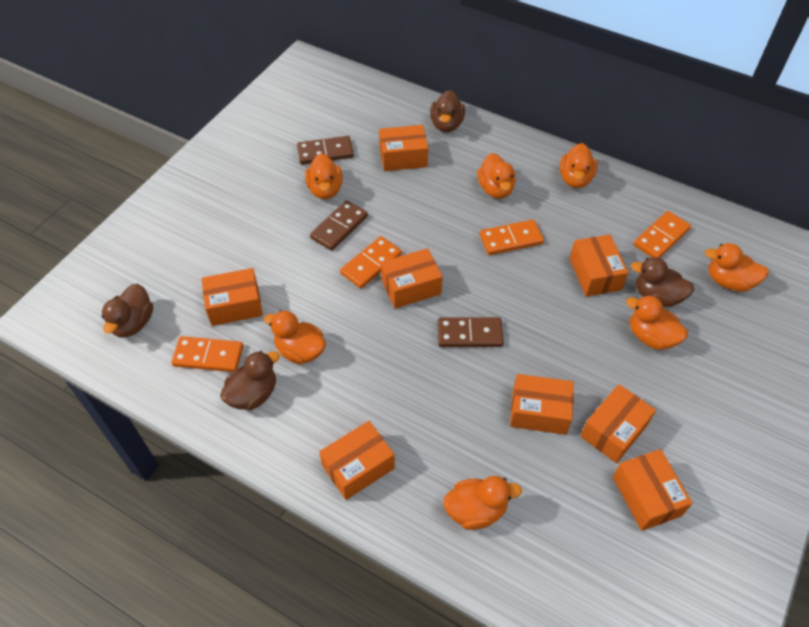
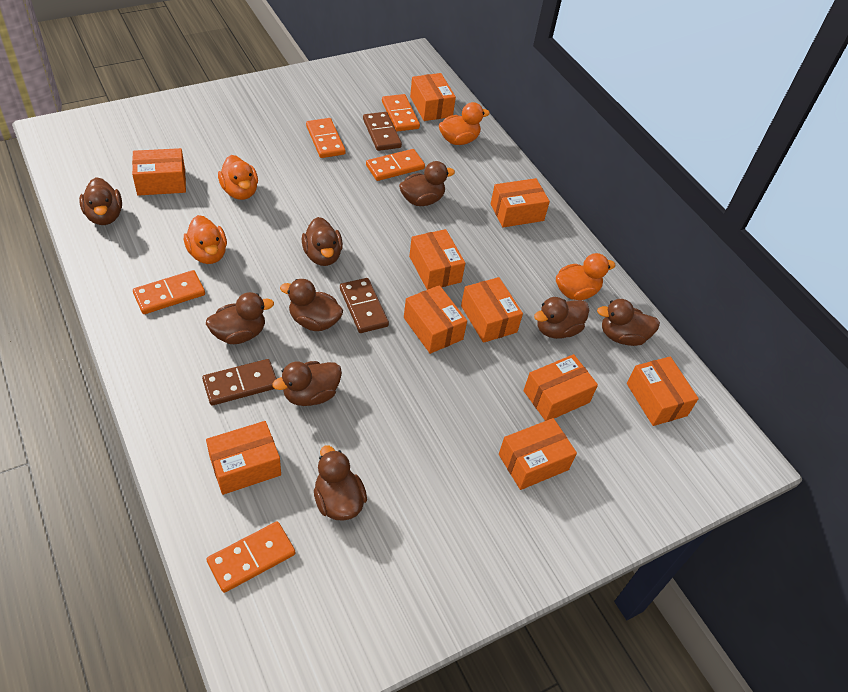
brown duck: [102,283,153,338] [220,351,280,410] [430,90,465,132] [631,257,695,307] = 4 -> [79,177,122,225] [206,292,274,344] [272,361,342,406] [280,279,343,331] [301,217,343,266] [314,446,367,521] [399,161,455,206] [534,297,589,339] [597,299,660,346] = 9
orange box: [201,268,263,326] [319,421,395,500] [379,125,428,171] [381,248,443,308] [510,374,574,435] [569,235,629,297] [580,384,656,463] [613,449,693,531] = 8 -> [132,148,186,196] [206,421,281,495] [404,285,467,354] [409,229,465,290] [410,73,456,121] [461,277,523,343] [491,178,550,227] [499,418,577,490] [524,354,598,421] [627,356,699,426] = 10
orange domino: [171,336,243,372] [340,236,402,289] [479,220,544,255] [633,211,691,258] = 4 -> [133,270,205,314] [207,521,295,593] [306,118,346,158] [366,149,425,181] [382,94,420,131] = 5
orange duck: [264,310,326,364] [305,153,343,199] [443,476,522,530] [477,153,516,199] [560,143,598,188] [626,295,688,350] [705,243,769,292] = 7 -> [184,215,227,264] [218,155,258,200] [439,102,490,145] [556,253,616,300] = 4

